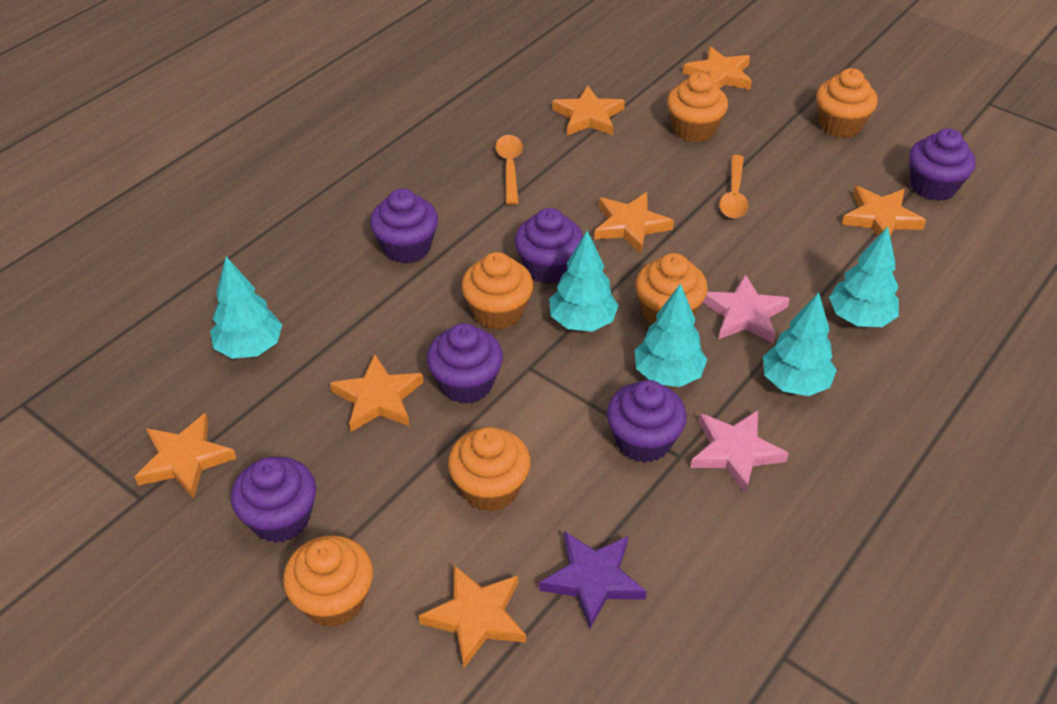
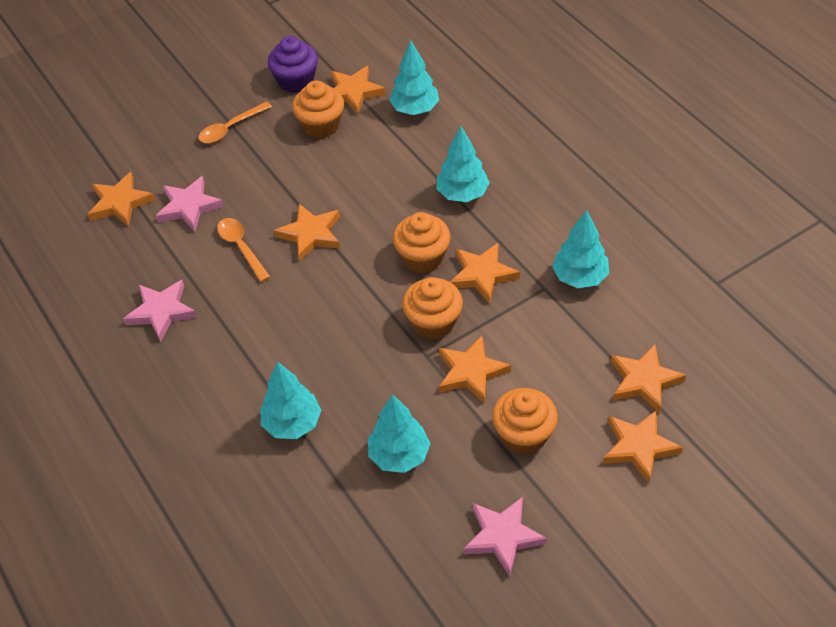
orange cupcake: [283,535,373,627] [448,427,530,512] [461,252,533,330] [635,253,708,325] [667,73,728,142] [816,68,878,138] = 6 -> [292,80,344,138] [393,212,451,273] [402,277,463,339] [492,388,558,454] = 4
pink star: [691,410,789,494] [702,274,790,343] = 2 -> [123,280,197,342] [156,176,224,232] [463,497,547,577] = 3
purple cupcake: [231,457,316,543] [370,189,438,264] [427,323,503,404] [515,208,583,284] [607,380,687,463] [909,128,976,201] = 6 -> [267,36,318,93] = 1
purple star: [539,531,647,629] = 1 -> none = 0

